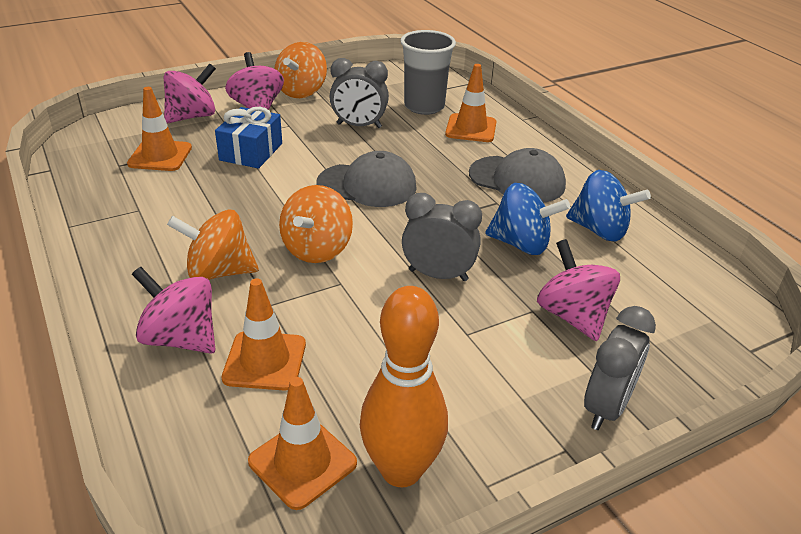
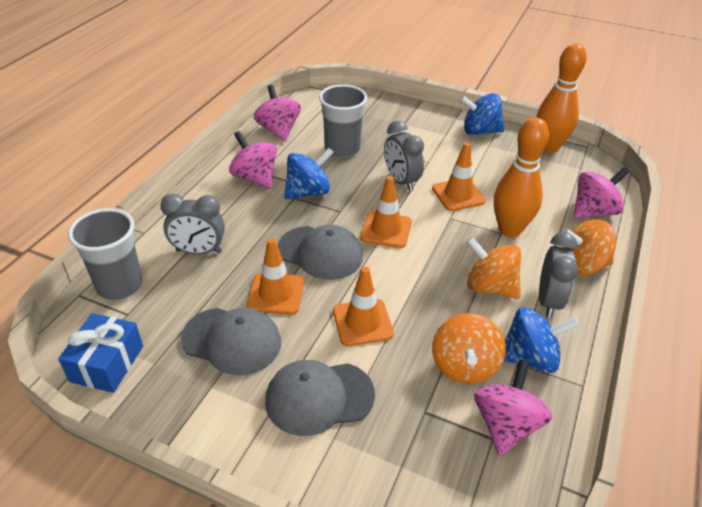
blue spinning top: [485,183,570,255] [566,170,651,241] = 2 -> [284,148,334,199] [460,93,505,136] [504,307,579,373] = 3
grey cap: [316,151,417,207] [469,148,566,203] = 2 -> [181,308,281,375] [265,360,375,436] [277,225,363,280] = 3
grey cup: [400,30,456,115] = 1 -> [68,208,143,300] [319,84,367,158] = 2
orange bowling pin: [360,286,448,487] = 1 -> [494,117,549,237] [536,44,587,153] = 2

